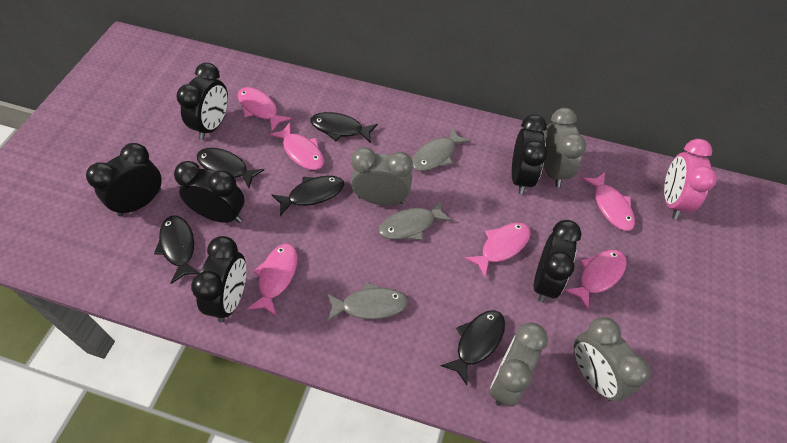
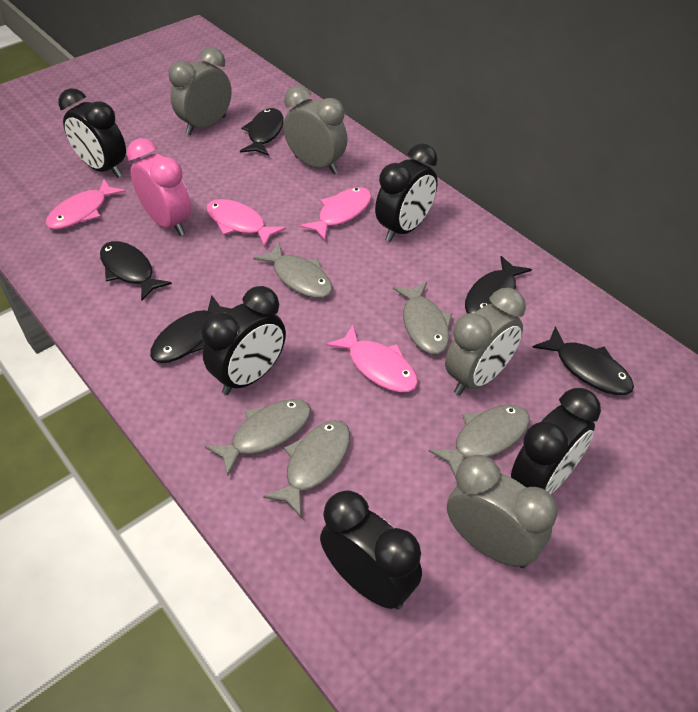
black clock: [86,143,162,217] [174,161,245,223] [176,63,228,140] [191,236,246,323] [512,114,547,194] [534,220,582,303] = 6 -> [59,88,126,178] [201,286,286,395] [320,490,422,609] [375,143,438,242] [511,388,601,494] = 5
grey fish: [327,282,408,322] [378,200,452,240] [412,127,470,171] = 3 -> [205,399,311,476] [253,242,332,298] [263,420,350,517] [393,282,452,354] [429,405,529,479] = 5
pink fish: [238,87,291,131] [247,243,297,317] [269,122,324,170] [465,222,531,277] [564,250,627,310] [582,172,635,231] = 6 -> [46,179,126,230] [206,199,286,247] [300,187,372,241] [326,325,418,392] = 4

